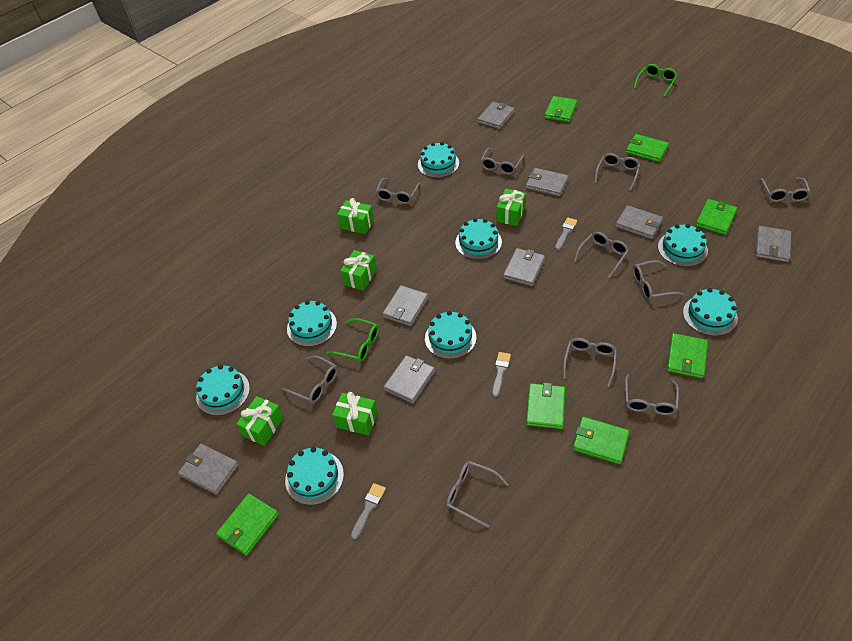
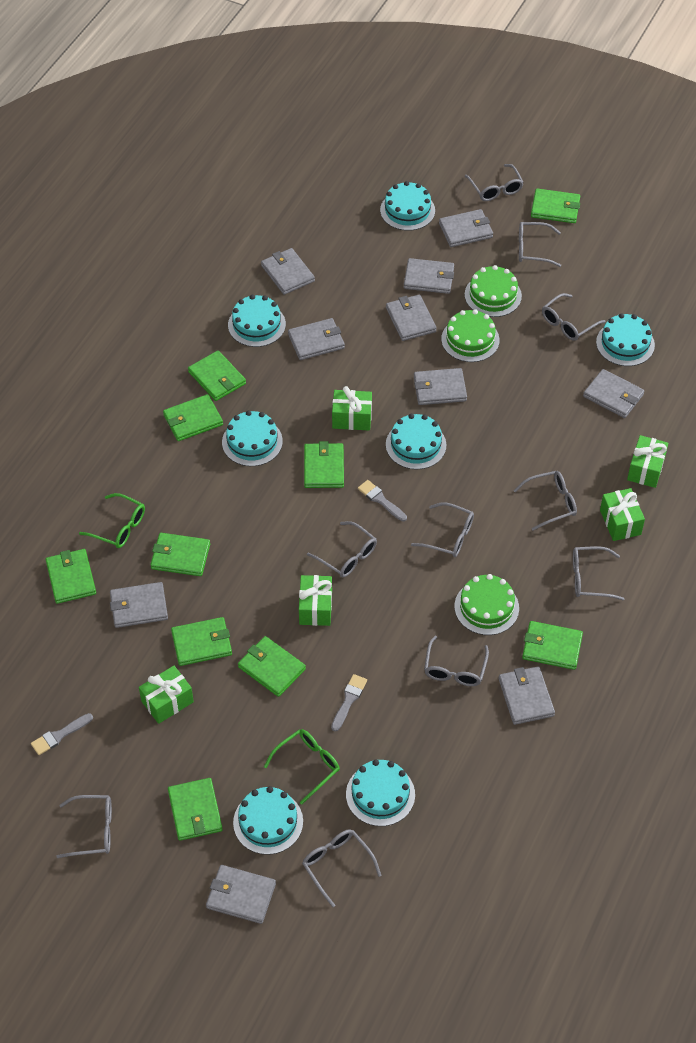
green cake: none = 0 -> [441,309,499,362] [454,574,519,635] [464,265,522,317] = 3
green wallet: [216,493,279,556] [526,382,565,429] [544,96,577,122] [573,417,630,464] [626,134,669,162] [667,333,708,378] [696,199,737,235] = 7 -> [46,549,96,604] [150,533,210,576] [163,394,223,441] [168,778,223,841] [171,617,232,666] [188,350,246,401] [238,636,306,697] [304,441,344,488] [522,621,583,670] [531,188,580,223] = 10
grey wallet: [178,444,239,495] [382,285,428,326] [383,355,435,404] [477,102,515,129] [503,248,545,286] [526,168,569,196] [615,205,663,239] [755,226,791,262] = 8 -> [110,582,168,628] [206,865,276,924] [261,248,315,295] [288,318,345,360] [386,295,437,341] [404,258,454,294] [414,368,467,405] [439,209,493,247] [499,666,555,725] [583,369,644,418] = 10
turquoise cake: [196,365,250,416] [285,447,344,505] [287,300,337,347] [418,142,459,178] [425,311,476,359] [455,218,502,260] [658,224,708,267] [683,288,738,336] = 8 -> [222,410,283,466] [228,295,286,347] [233,786,303,855] [346,759,415,826] [380,181,435,231] [386,414,447,470] [596,313,655,366] = 7

